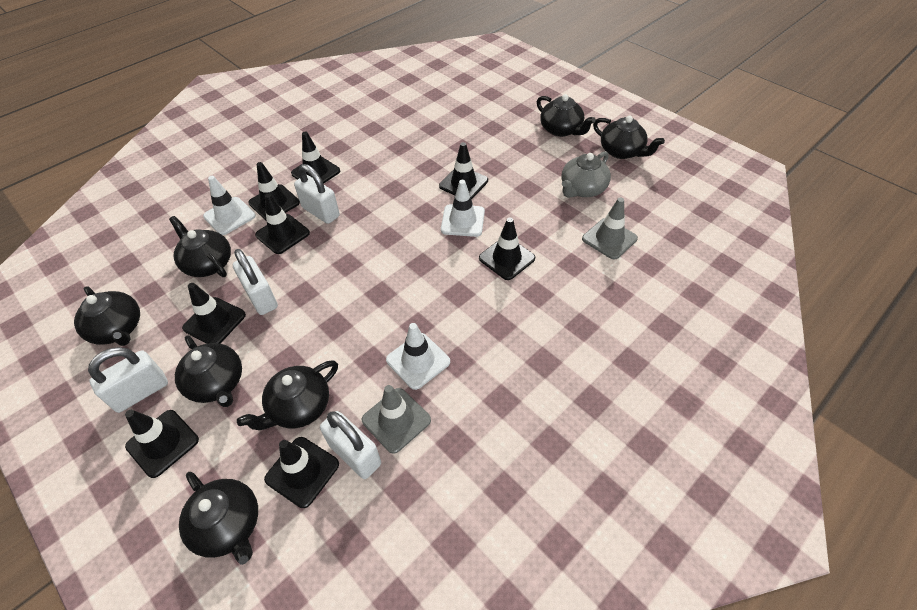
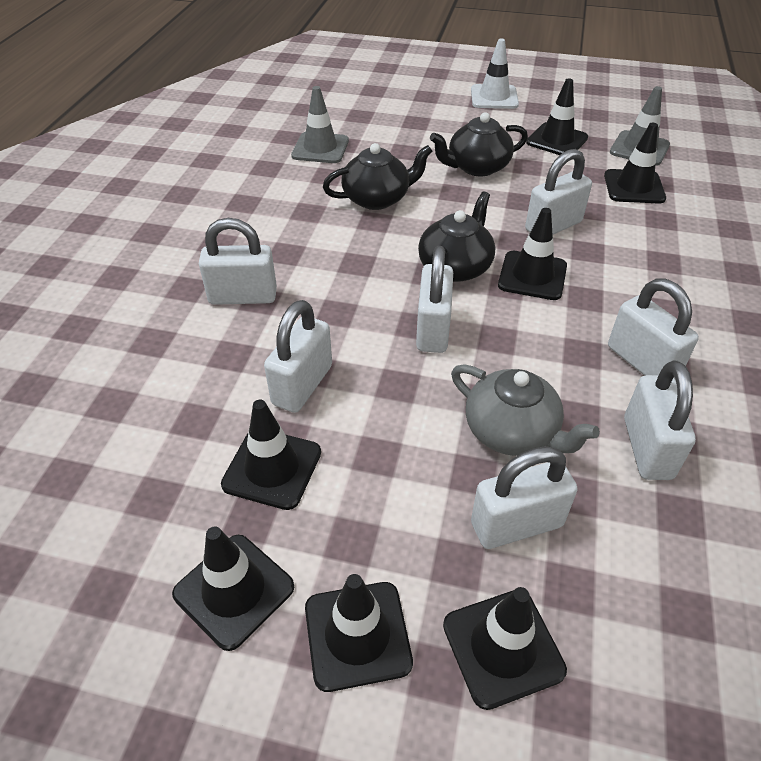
black teapot: [74,286,140,346] [169,216,231,277] [175,335,242,407] [179,472,258,565] [237,360,338,430] [537,94,596,137] [593,116,665,159] = 7 -> [323,143,432,210] [418,191,495,282] [430,112,528,176] = 3
black traffic cone: [125,410,199,478] [182,283,246,344] [249,162,300,221] [255,193,310,254] [264,437,339,508] [291,132,340,184] [439,142,488,199] [479,218,535,280] = 8 -> [172,526,294,651] [221,400,321,510] [305,574,413,692] [443,587,567,710] [498,208,567,300] [526,78,588,155] [604,123,666,204] = 7
white padlock: [88,347,168,413] [233,249,278,315] [294,164,340,224] [320,411,381,479] = 4 -> [199,218,277,305] [264,300,332,413] [416,246,453,353] [471,446,577,549] [525,149,592,234] [608,279,699,379] [624,361,696,480] = 7
white traffic cone: [203,176,256,235] [386,323,450,390] [441,180,485,237] = 3 -> [471,38,519,109] = 1

